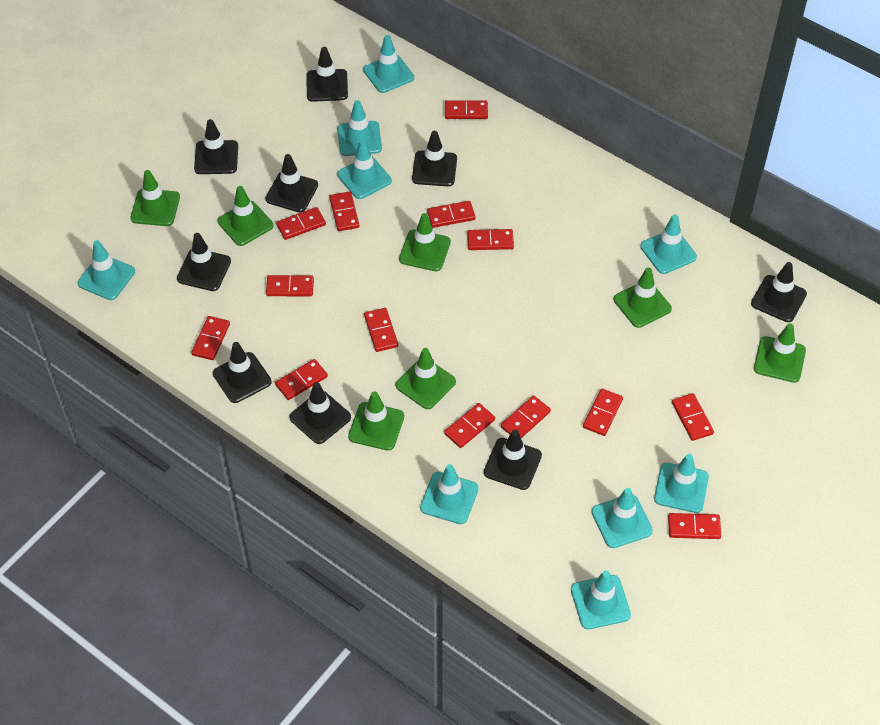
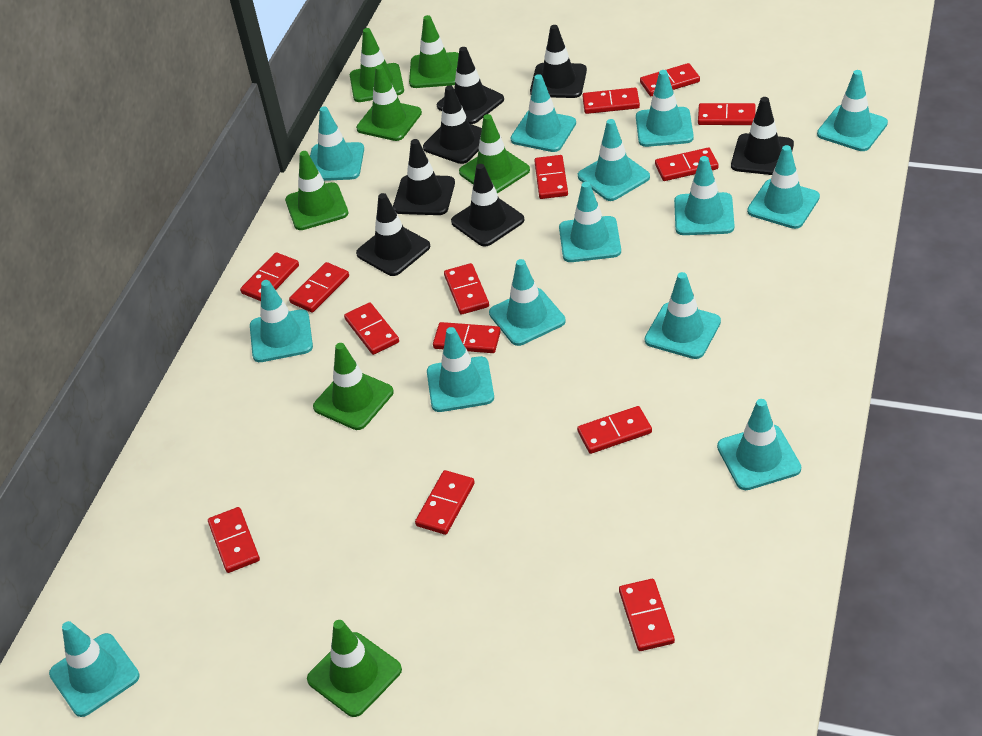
black traffic cone: [177,233,231,291] [194,119,238,174] [213,342,272,403] [265,154,318,212] [289,382,351,444] [306,47,348,102] [412,131,457,186] [484,429,542,490] [751,262,807,322] = 9 -> [356,193,430,276] [393,139,455,215] [423,85,482,164] [437,47,504,124] [451,164,525,247] [530,25,587,98] [731,97,794,175] = 7
turquoise traffic cone: [78,240,135,300] [337,100,382,156] [337,140,392,199] [363,35,414,93] [420,464,479,524] [571,570,631,629] [592,488,653,548] [640,214,697,274] [654,454,709,513] = 9 -> [49,621,140,717] [250,280,313,362] [310,106,364,181] [427,327,494,412] [489,259,566,346] [511,74,576,152] [559,182,621,262] [578,119,650,201] [636,70,694,147] [645,272,721,359] [674,156,734,235] [717,399,801,490] [747,145,820,229] [817,70,888,151] = 14

